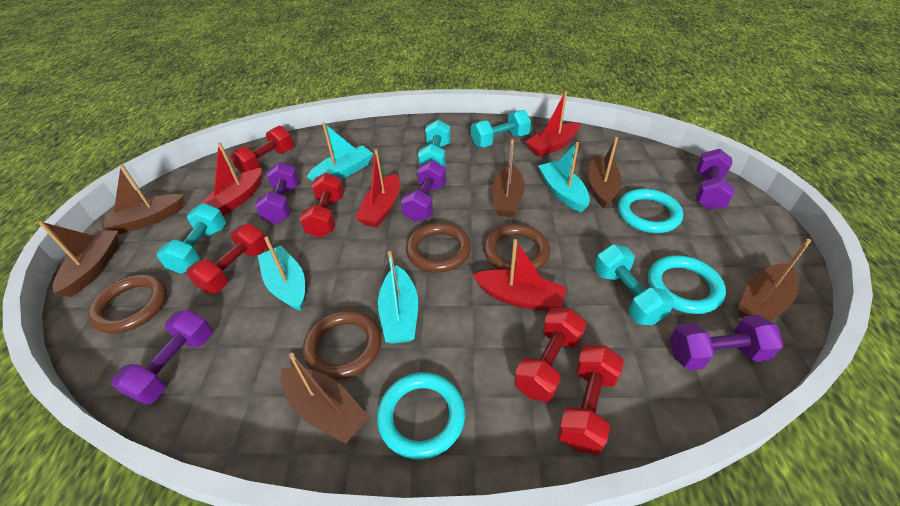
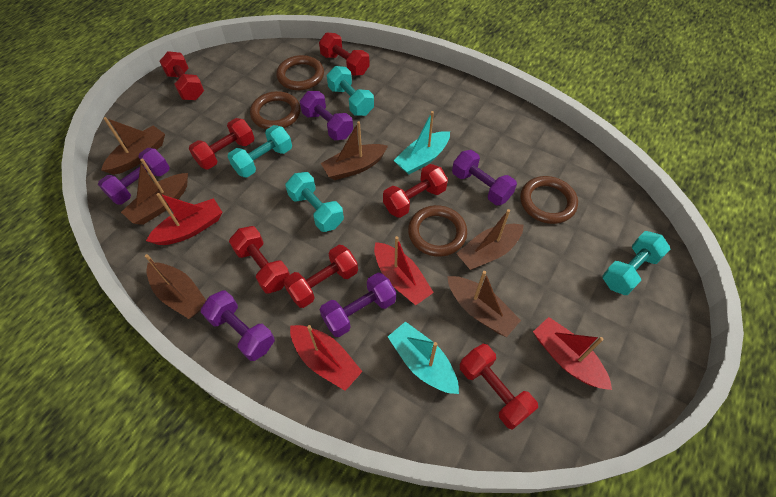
red dumbbell: [186,223,268,294] [230,126,294,173] [300,173,344,238] [514,308,587,402] [557,345,624,455] = 5 -> [160,51,204,100] [189,118,255,170] [229,226,290,294] [283,245,358,308] [319,33,370,76] [383,164,448,218] [460,344,538,430] = 7
turquoise boat: [258,236,305,311] [307,122,373,181] [378,251,418,344] [538,142,590,212] = 4 -> [388,321,459,394] [394,111,450,174] = 2
turquoise ring: [377,372,465,460] [618,189,683,233] [648,255,726,314] = 3 -> none = 0

